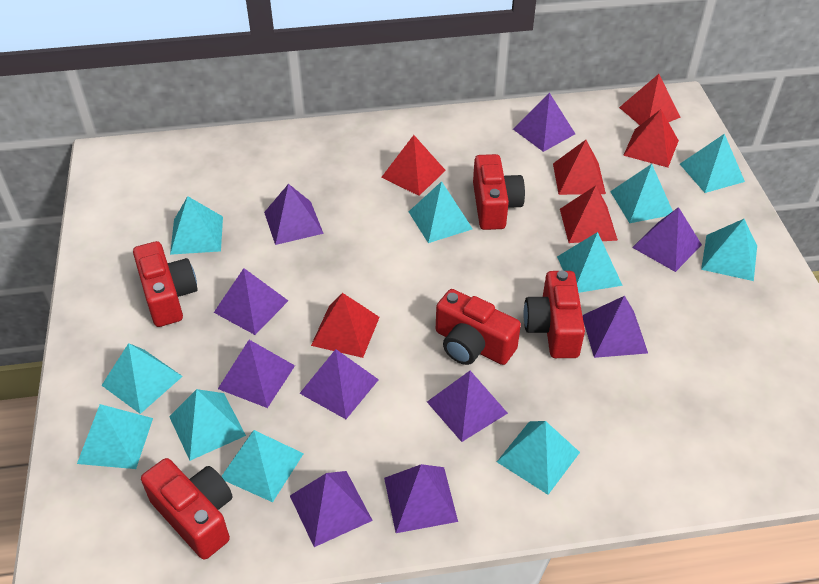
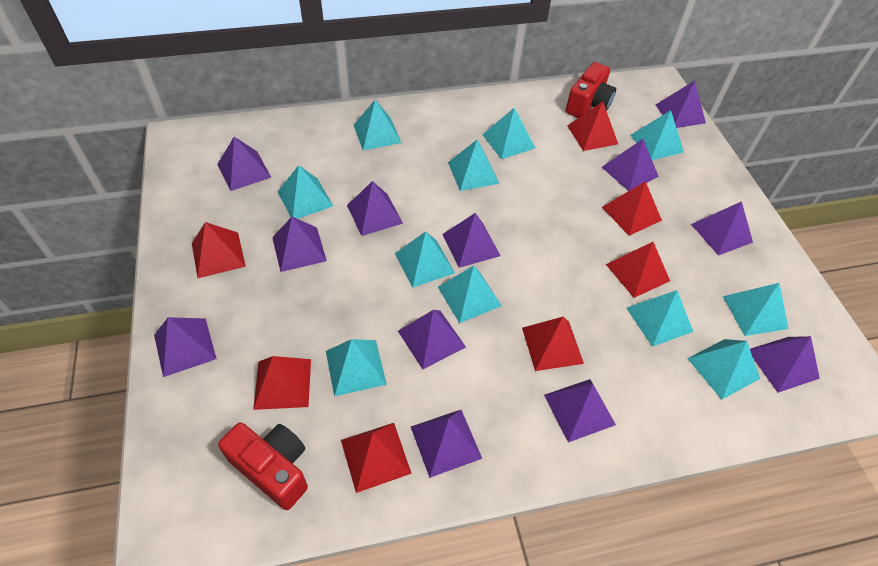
purple pyramid: [214,268,288,335] [218,340,295,408] [264,184,324,245] [290,471,373,547] [299,349,379,419] [384,464,458,533] [427,371,508,442] [513,93,575,152] [582,296,648,358] [632,207,702,272] = 10 -> [154,317,217,377] [217,137,271,191] [272,217,327,272] [347,181,403,236] [398,310,466,369] [411,410,482,478] [442,213,501,268] [544,379,616,442] [602,139,659,191] [656,81,706,128] [691,201,753,255] [750,336,820,393] = 12
red camera: [133,241,198,327] [141,458,233,560] [436,289,521,365] [473,154,525,230] [524,270,585,358] = 5 -> [218,422,308,510] [566,62,616,118] = 2
red pyramid: [311,293,380,358] [381,135,446,196] [553,140,606,195] [560,186,618,243] [619,74,681,125] [623,109,679,167] = 6 -> [192,222,246,278] [253,356,311,410] [341,423,412,493] [522,317,584,371] [567,101,618,151] [602,181,662,236] [606,242,670,298] = 7

